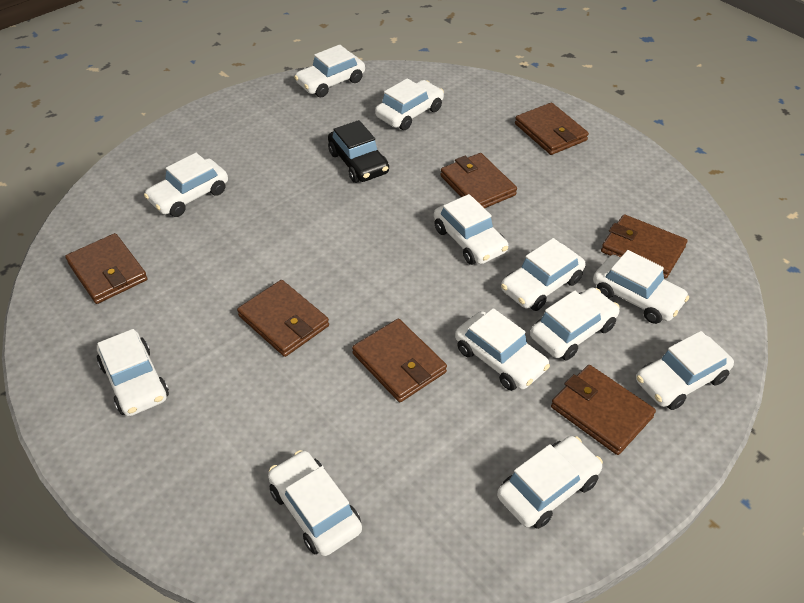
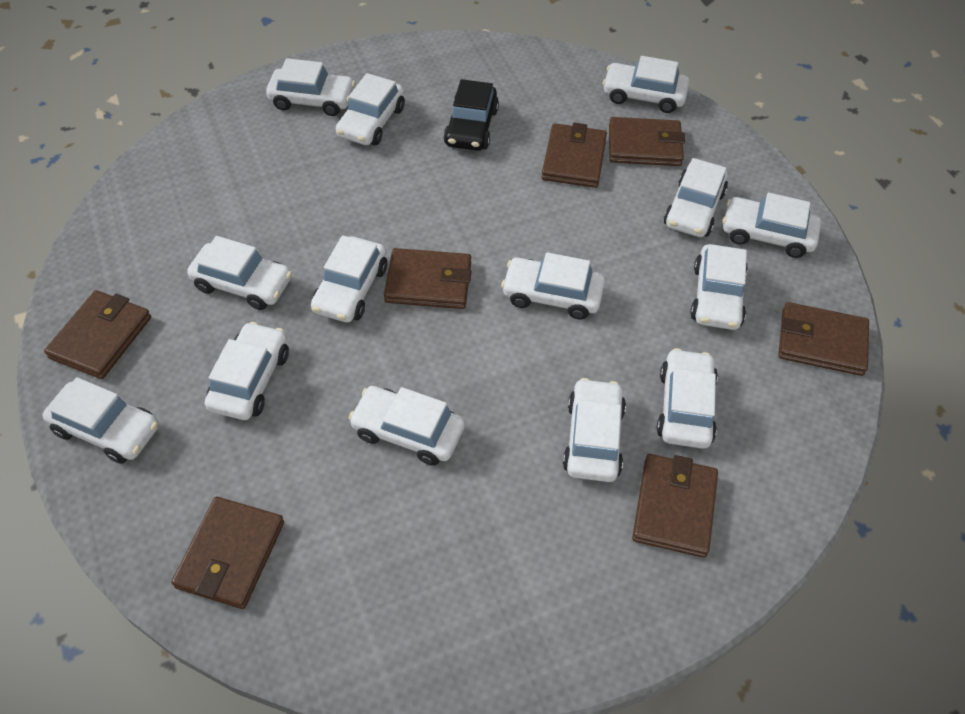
white car: [97,329,169,416] [144,153,228,217] [268,450,362,556] [294,45,365,97] [375,78,444,130] [434,194,508,265] [455,308,550,391] [497,436,603,529] [501,238,586,311] [530,287,620,360] [593,250,689,324] [636,331,734,410] = 12 -> [42,377,159,464] [187,236,292,310] [205,322,289,420] [266,58,356,116] [311,235,387,322] [336,73,405,146] [349,386,465,465] [501,252,605,320] [563,378,626,482] [603,56,690,113] [657,348,718,449] [664,158,728,237] [690,244,748,330] [723,192,821,258] = 14

